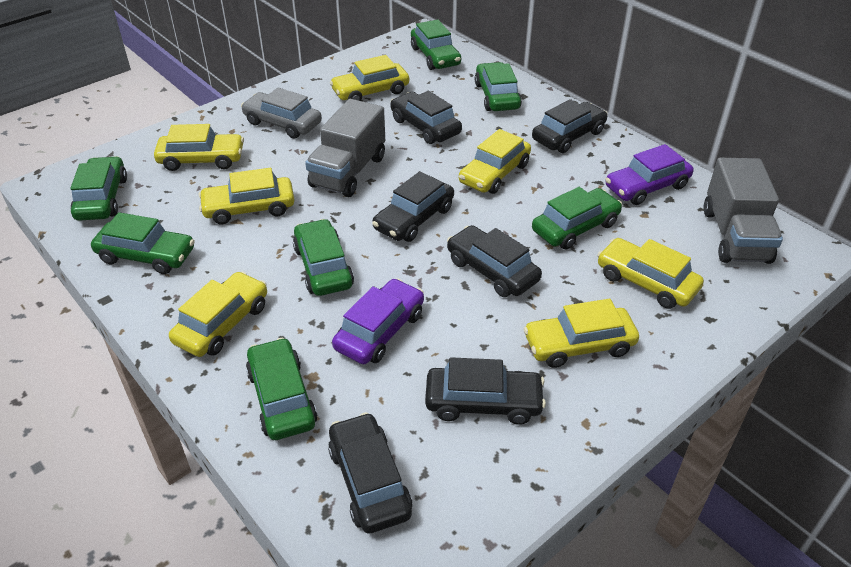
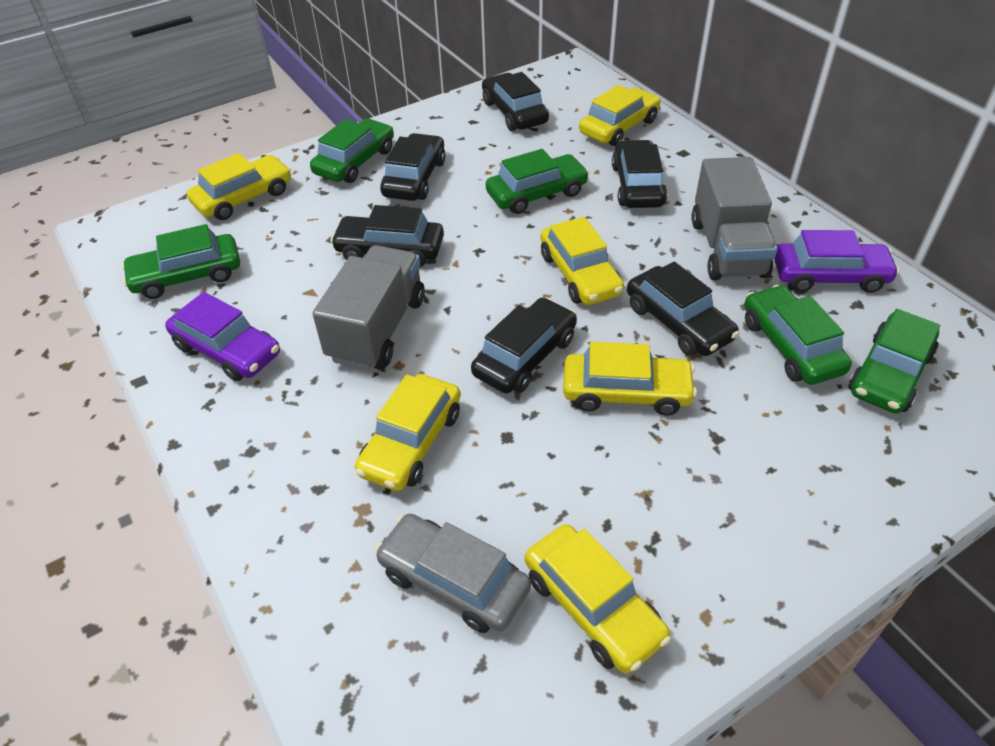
green car: [70,156,127,221] [91,212,195,274] [246,338,317,440] [293,219,354,296] [411,20,461,70] [475,62,522,111] [532,187,622,250] = 7 -> [121,224,240,299] [310,118,394,183] [486,149,589,214] [744,285,852,385] [849,309,940,413] = 5
yellow car: [154,124,244,171] [169,272,267,357] [199,168,294,224] [330,55,409,101] [459,129,531,194] [523,299,639,368] [597,238,704,309] = 7 -> [187,153,291,220] [355,374,461,491] [525,524,671,674] [541,217,624,305] [563,342,697,416] [579,85,660,146] = 6

